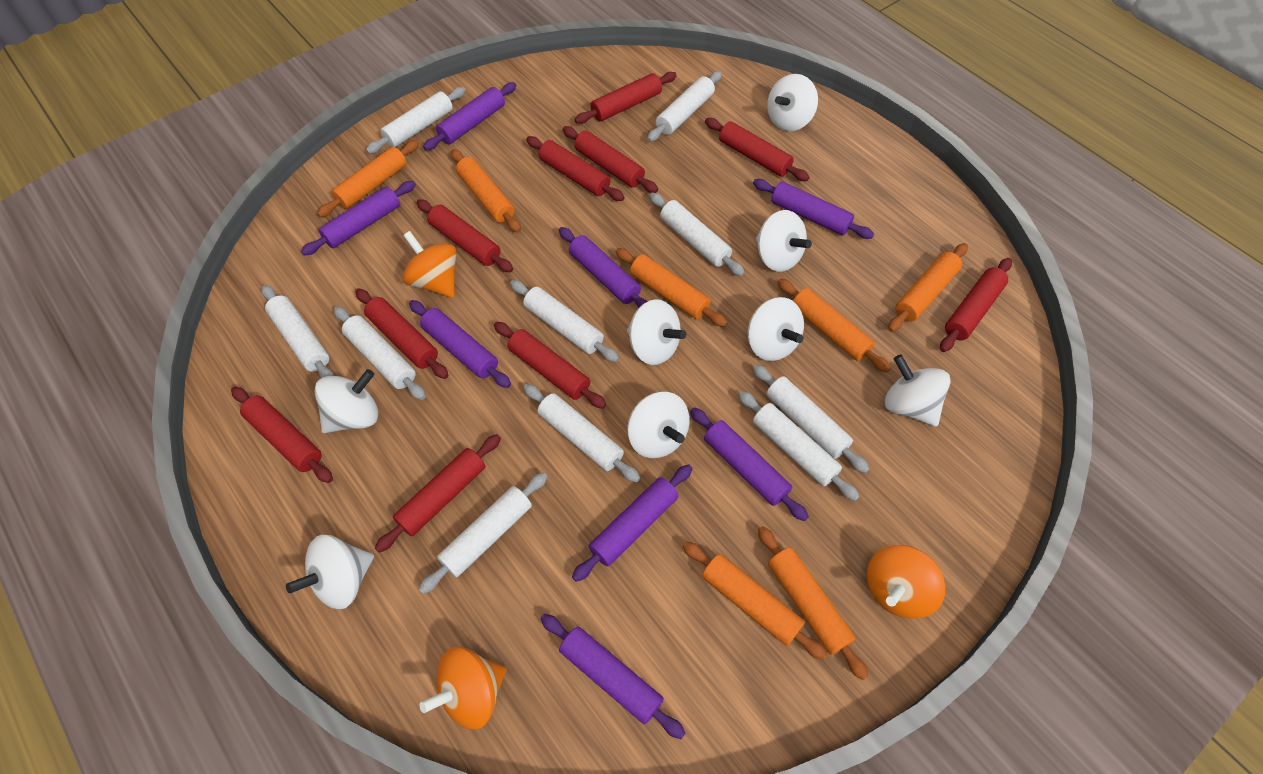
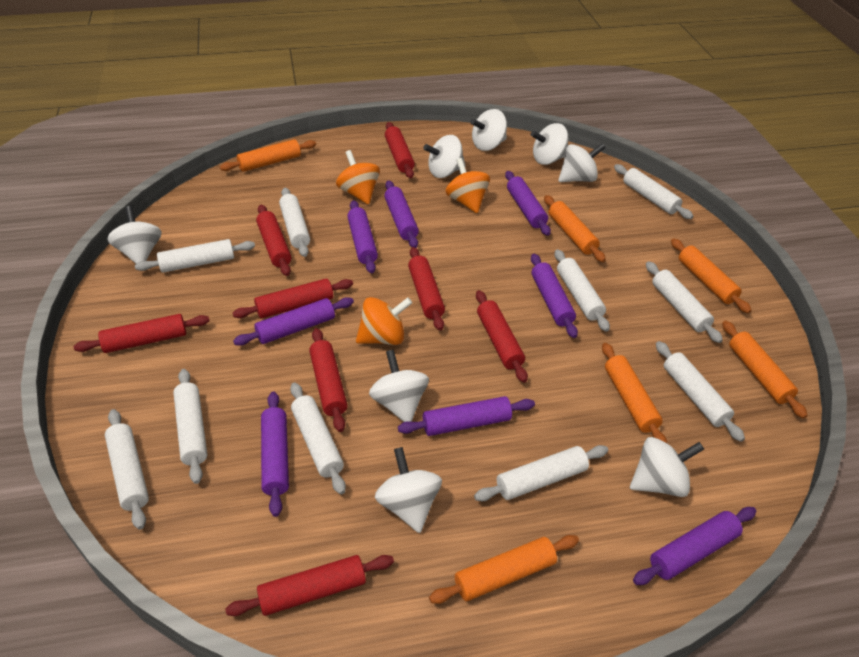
orange rolling pin: [317,140,419,217] [451,149,521,233] [615,248,727,327] [683,541,827,660] [758,526,868,680] [778,278,891,372] [888,243,968,332] = 7 -> [220,139,316,172] [429,535,579,604] [544,195,606,262] [602,343,667,443] [671,238,752,313] [722,321,808,419] = 6
red rolling pin: [231,387,333,483] [355,289,448,379] [375,434,501,553] [416,199,513,272] [494,322,606,409] [526,136,625,201] [563,126,658,193] [574,72,677,124] [705,118,810,181] [940,258,1012,352] = 10 -> [73,314,210,353] [225,555,394,616] [233,279,353,318] [256,205,291,276] [309,328,347,432] [385,122,415,178] [408,247,445,331] [476,290,528,383] = 8

